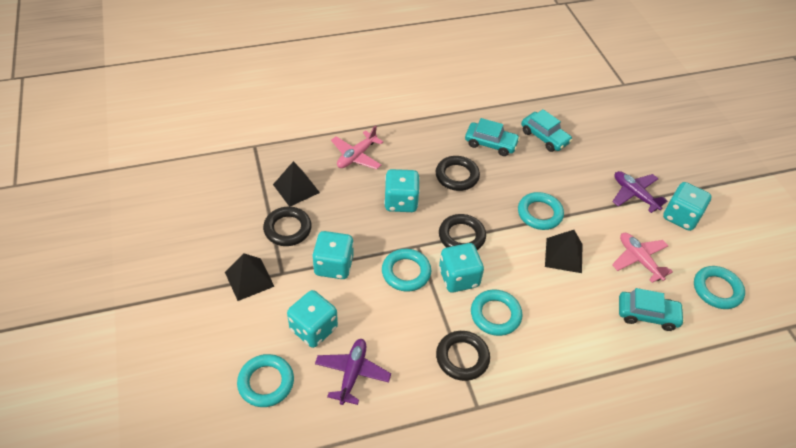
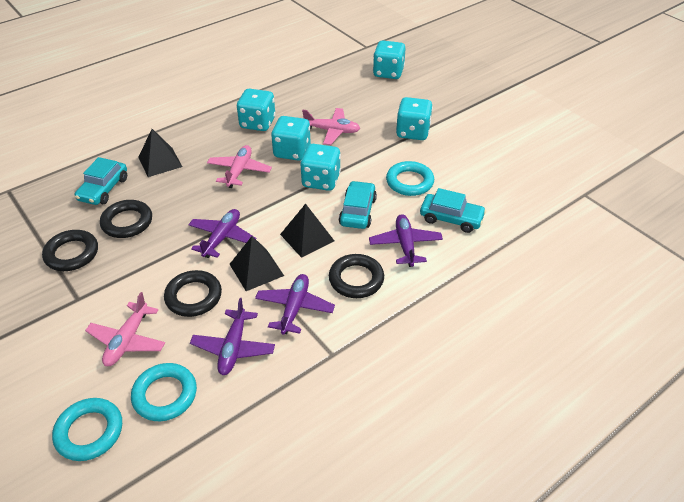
pink plane: [331,125,383,170] [612,233,673,283] = 2 -> [85,292,165,366] [207,145,272,188] [302,108,360,145] = 3
purple plane: [315,339,391,405] [612,171,667,213] = 2 -> [188,209,256,258] [190,298,275,375] [255,274,335,334] [369,214,443,267] = 4
turquoise ring: [237,354,294,407] [382,249,431,292] [471,290,522,336] [518,192,564,230] [694,266,745,309] = 5 -> [52,398,122,461] [131,363,197,421] [386,161,434,196] = 3

